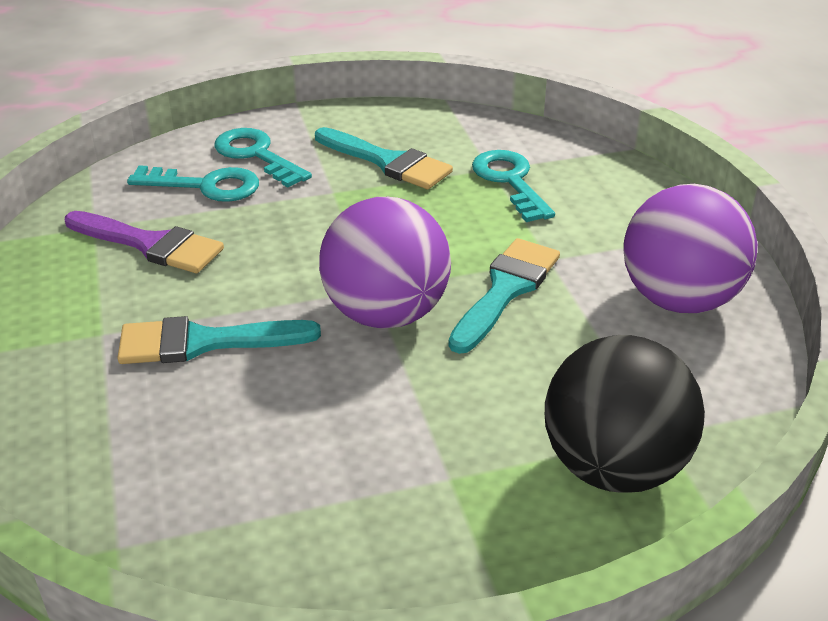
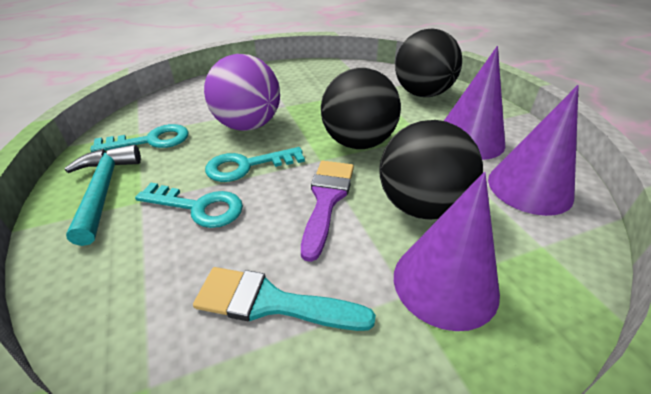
black ball: [545,335,705,493] = 1 -> [321,68,401,149] [379,120,483,219] [395,29,462,97] = 3
purple ball: [319,197,451,329] [623,184,758,313] = 2 -> [204,54,280,131] = 1
purple cone: none = 0 -> [394,172,500,331] [444,46,505,160] [488,85,579,216] = 3
turquoise brush: [117,316,321,364] [315,127,453,189] [448,238,560,354] = 3 -> [193,267,376,331] = 1
turquoise hammer: none = 0 -> [64,145,141,246] = 1

